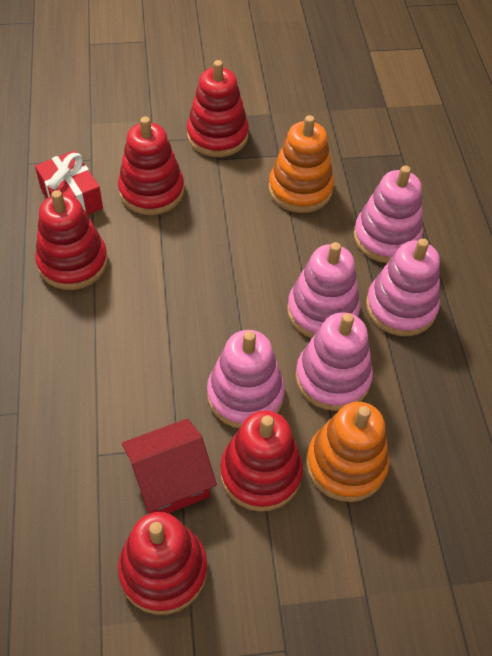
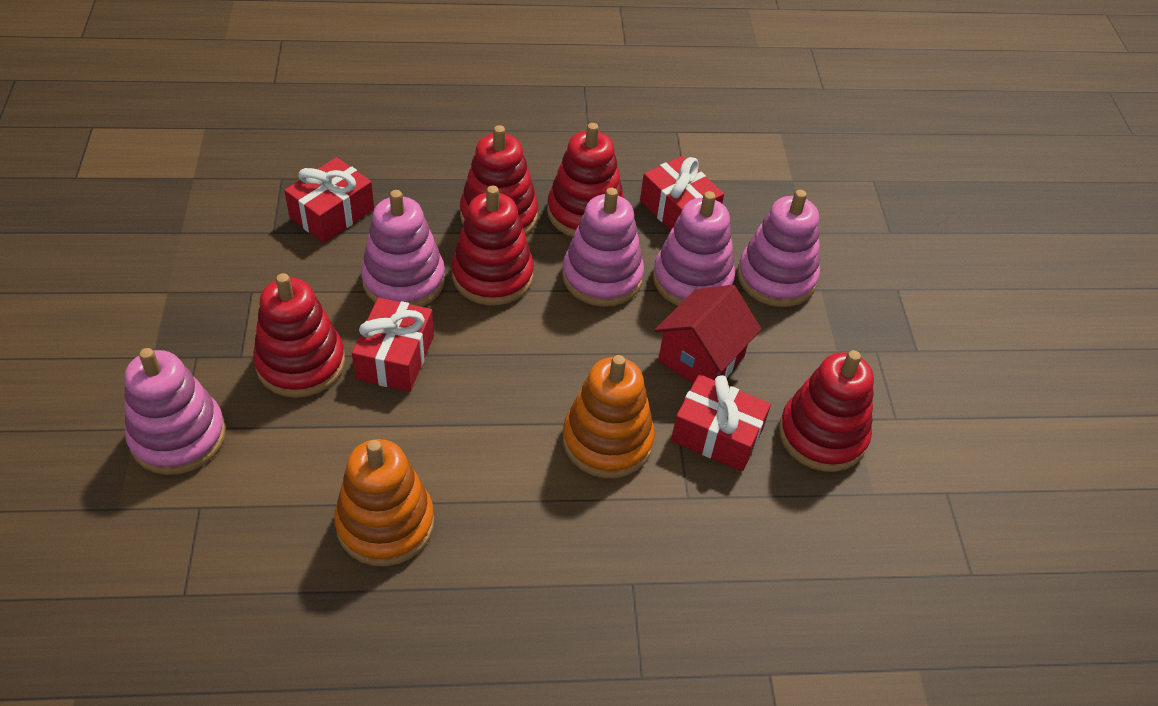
red gift: [35,150,103,215] = 1 -> [284,157,374,243] [352,297,434,392] [640,156,724,230] [671,374,771,471] = 4

